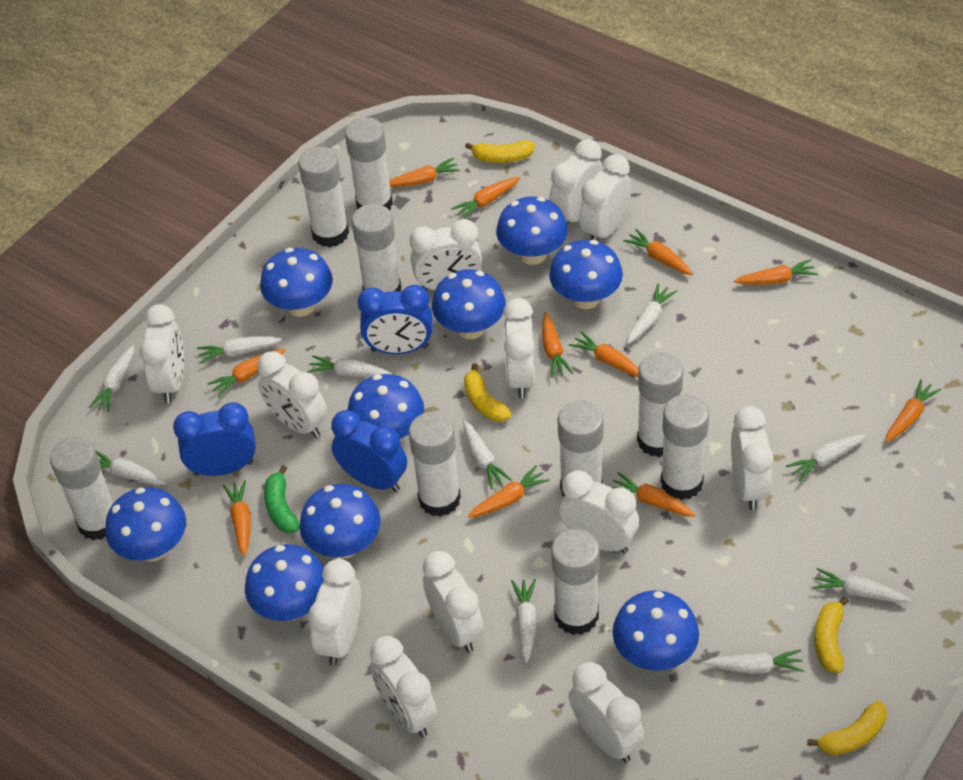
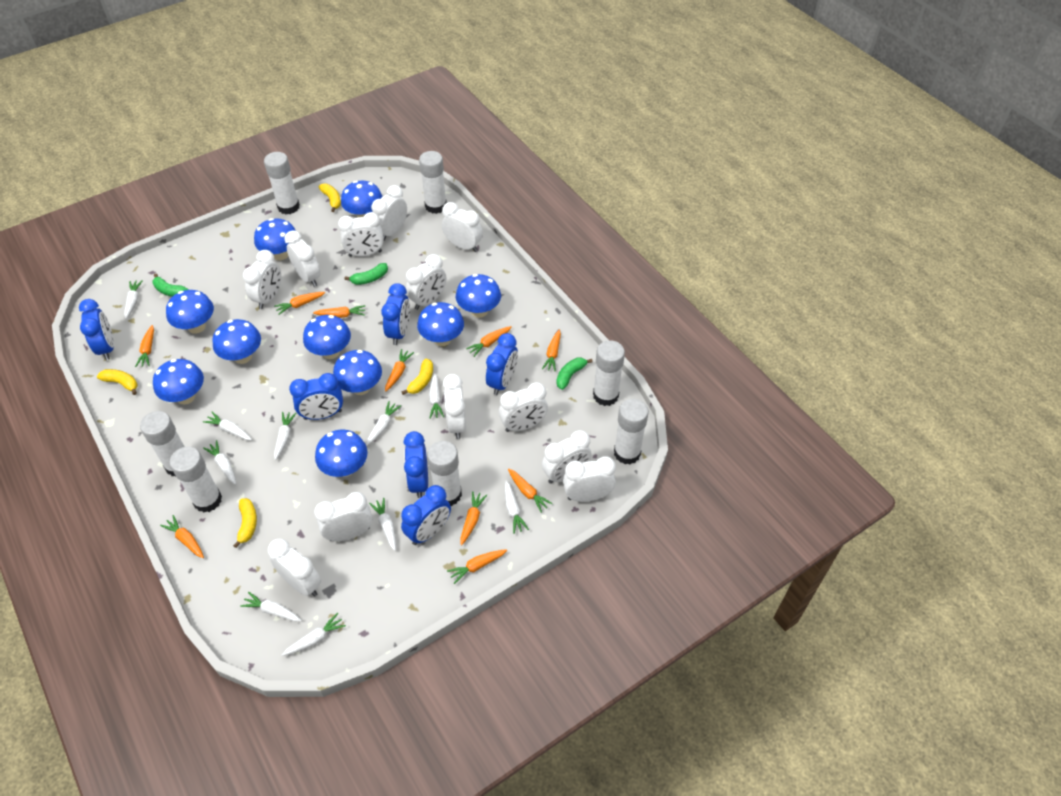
blue clock: [173,402,256,476] [331,410,407,492] [358,285,433,354] = 3 -> [79,299,114,360] [289,373,343,420] [381,283,410,345] [401,485,451,545] [404,431,428,498] [486,333,518,395] = 6
blue mushroom: [105,487,186,562] [245,544,325,621] [260,248,333,317] [299,484,381,559] [347,374,424,441] [432,269,506,339] [496,197,568,265] [549,240,623,309] [612,590,699,671] = 9 -> [153,359,204,404] [166,290,214,334] [212,319,261,364] [254,218,296,260] [303,315,351,359] [315,430,368,477] [333,350,382,395] [341,181,383,218] [417,302,464,346] [456,274,501,318] = 10
green banana: [264,465,299,533] = 1 -> [153,274,189,297] [345,263,388,285] [556,358,593,390] = 3
orange carrot: [207,349,286,397] [223,480,251,557] [389,158,460,187] [451,177,520,219] [468,465,550,518] [542,311,573,378] [569,331,639,377] [613,472,696,517] [623,229,693,275] [734,259,818,285] [885,379,941,442] = 11 -> [135,325,154,367] [160,515,204,558] [274,292,325,315] [313,305,365,318] [385,349,414,392] [447,549,507,584] [460,491,487,545] [466,326,512,357] [508,469,553,513] [542,330,561,372] = 10
white glue stick: [50,437,113,540] [298,147,349,247] [345,117,393,210] [352,204,401,293] [408,412,461,517] [551,529,600,635] [558,400,603,497] [637,352,684,457] [661,394,709,500] = 9 -> [140,411,185,476] [170,447,222,512] [264,152,300,214] [419,151,447,214] [427,441,462,506] [593,340,625,406] [614,399,649,464] = 7

